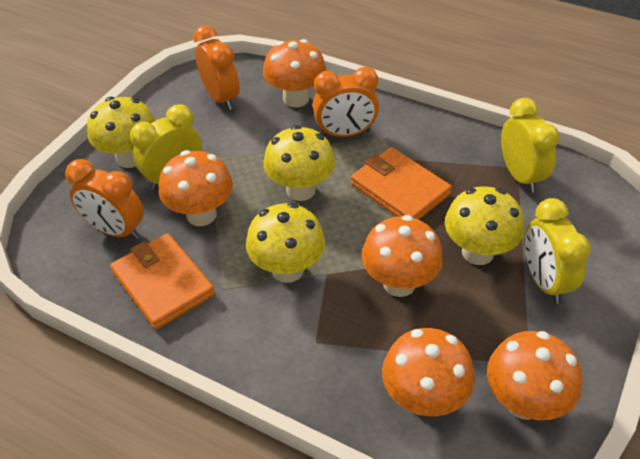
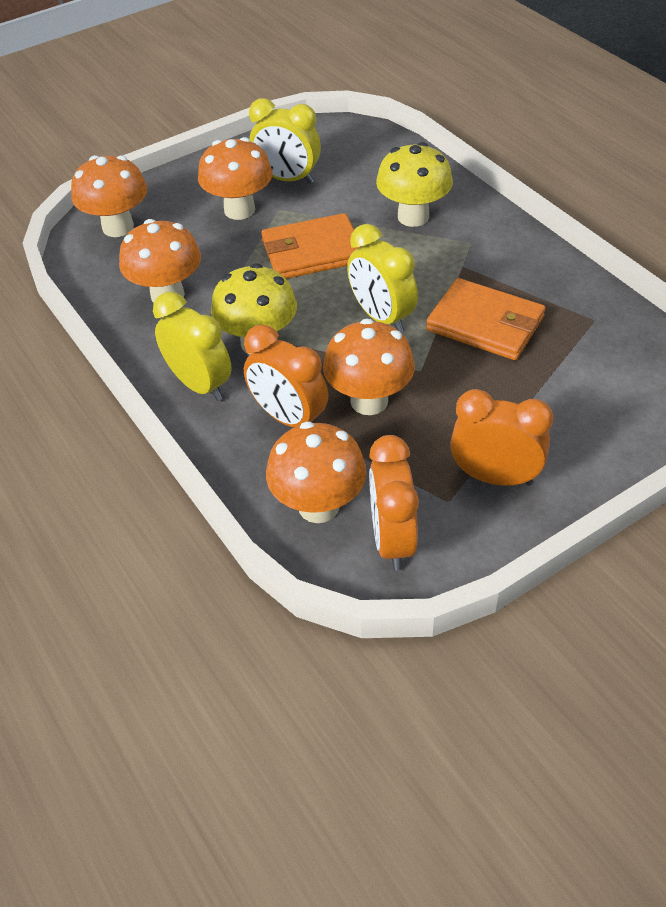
yellow mushroom: [87,97,156,168] [246,203,325,283] [263,125,335,201] [445,186,524,265] = 4 -> [211,263,297,354] [376,142,453,227] = 2

